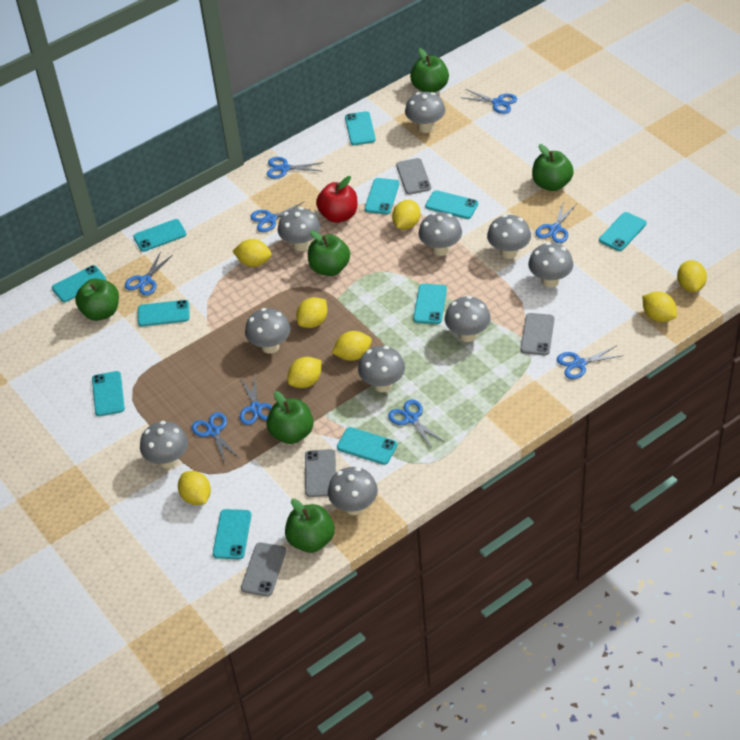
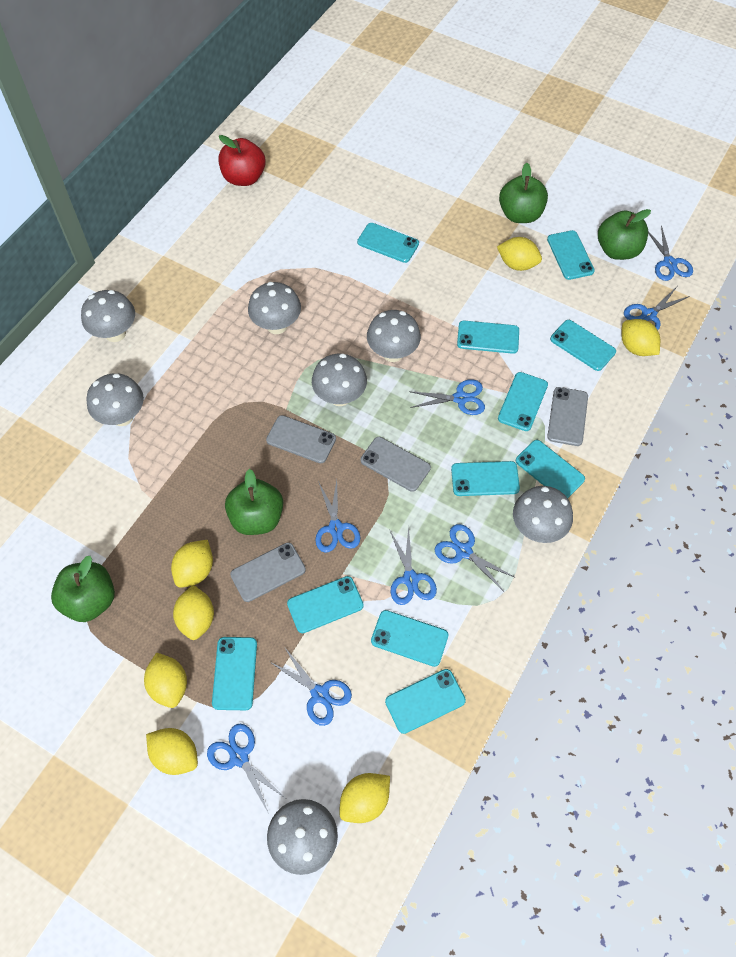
blue scissors: [125,252,172,296] [192,412,239,463] [240,377,273,425] [250,201,310,232] [267,157,324,179] [388,399,445,449] [463,89,517,114] [536,203,576,243] [557,345,621,379] = 9 -> [207,724,285,814] [270,648,352,726] [315,480,360,553] [389,527,437,605] [409,379,485,415] [435,524,516,590] [624,287,690,330] [648,225,693,281] = 8
green apple: [75,279,119,321] [266,391,314,444] [285,499,335,553] [308,230,350,276] [410,48,449,93] [532,144,574,191] = 6 -> [51,556,115,622] [225,469,283,535] [499,163,548,223] [598,209,651,260] = 4
grey mushroom: [140,421,188,469] [245,308,291,354] [278,207,321,251] [328,467,378,515] [358,346,405,392] [405,92,445,133] [418,212,462,256] [445,296,491,342] [487,215,531,259] [528,242,573,288] = 10 -> [81,290,135,342] [86,373,144,426] [248,282,301,334] [267,799,338,875] [312,353,367,406] [367,310,421,362] [513,486,573,543] = 7
yellow lemon: [178,471,211,505] [233,239,272,267] [287,357,321,388] [296,297,328,328] [332,331,372,361] [392,200,420,230] [643,291,677,322] [677,260,707,292] = 8 -> [144,652,187,708] [146,728,198,775] [171,540,213,588] [173,585,214,640] [339,773,390,823] [497,237,542,271] [621,319,660,356] = 7

